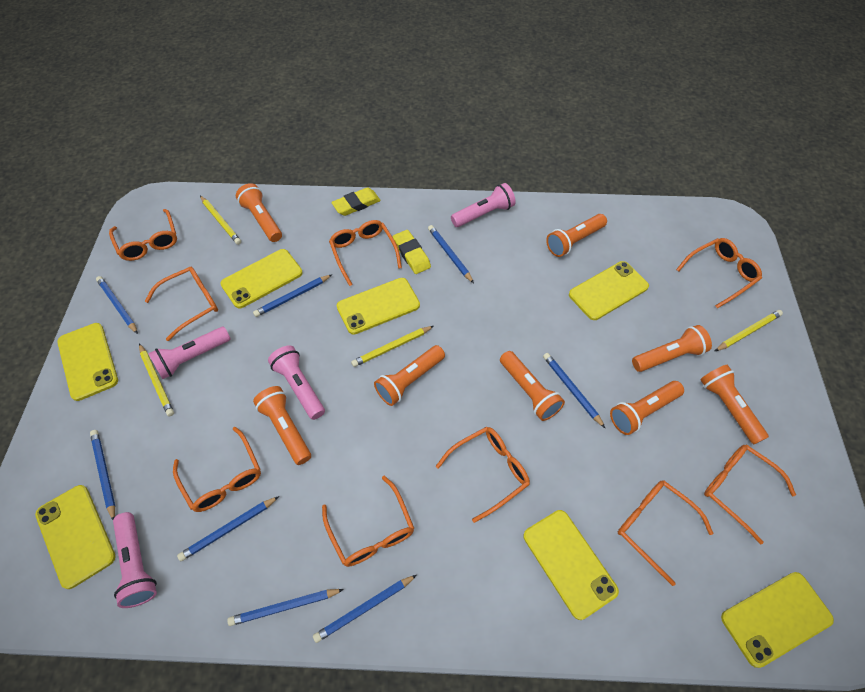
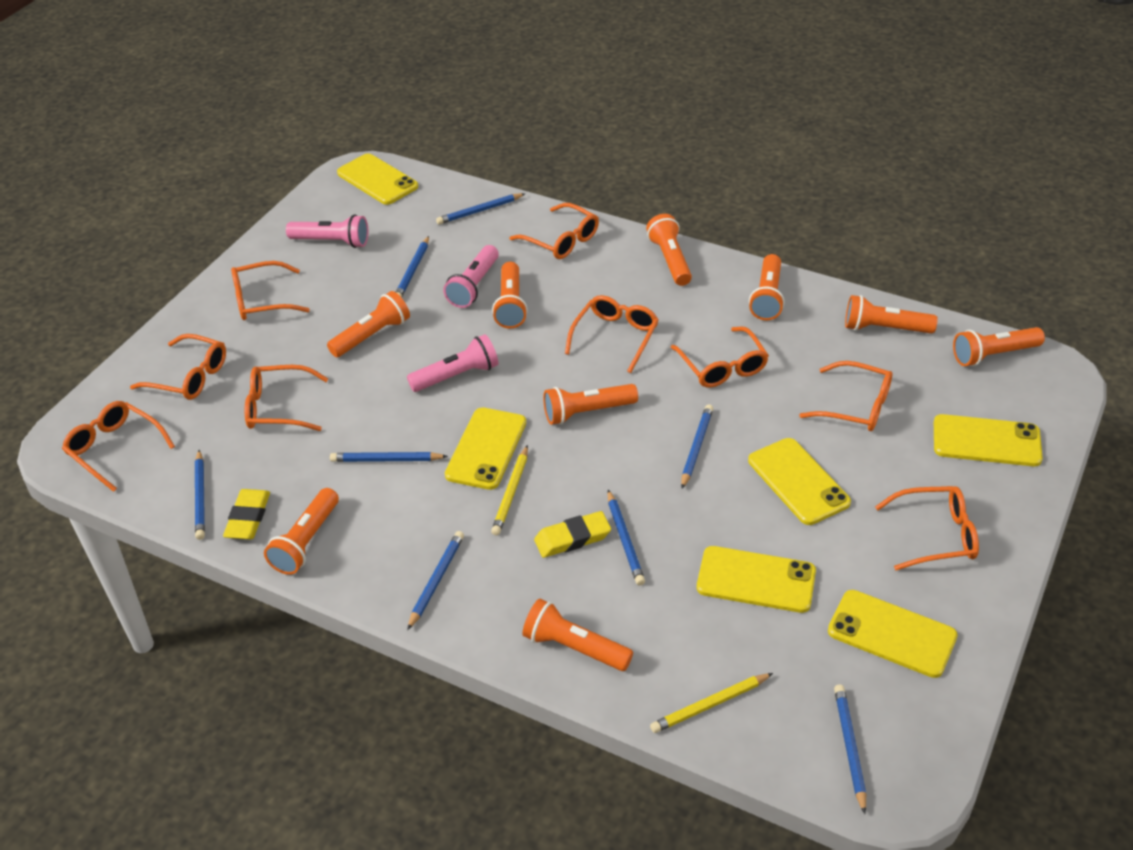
orange flashlight: [236,183,282,242] [253,386,311,465] [374,345,445,406] [500,351,565,421] [546,214,607,257] [610,381,684,435] [632,325,712,372] [700,365,769,444] = 8 -> [264,488,339,575] [327,291,410,357] [492,262,528,329] [523,599,633,671] [543,384,638,425] [646,214,692,286] [749,254,785,320] [845,295,938,334] [953,327,1045,366] = 9
pink flashlight: [113,512,157,608] [148,327,231,379] [268,345,325,420] [451,183,516,227] = 4 -> [286,215,368,248] [407,334,499,392] [443,245,499,308] = 3
yellow pencil: [139,343,174,416] [200,196,241,245] [351,326,434,367] [715,310,783,351] = 4 -> [491,445,528,536] [650,673,773,733] = 2
yellow phone: [35,485,116,589] [57,323,118,401] [220,249,303,308] [336,278,420,334] [523,510,619,620] [569,261,649,320] [721,572,834,668] = 7 -> [337,153,418,205] [445,408,526,490] [697,546,816,613] [748,438,851,525] [828,590,958,678] [934,414,1043,466] = 6

